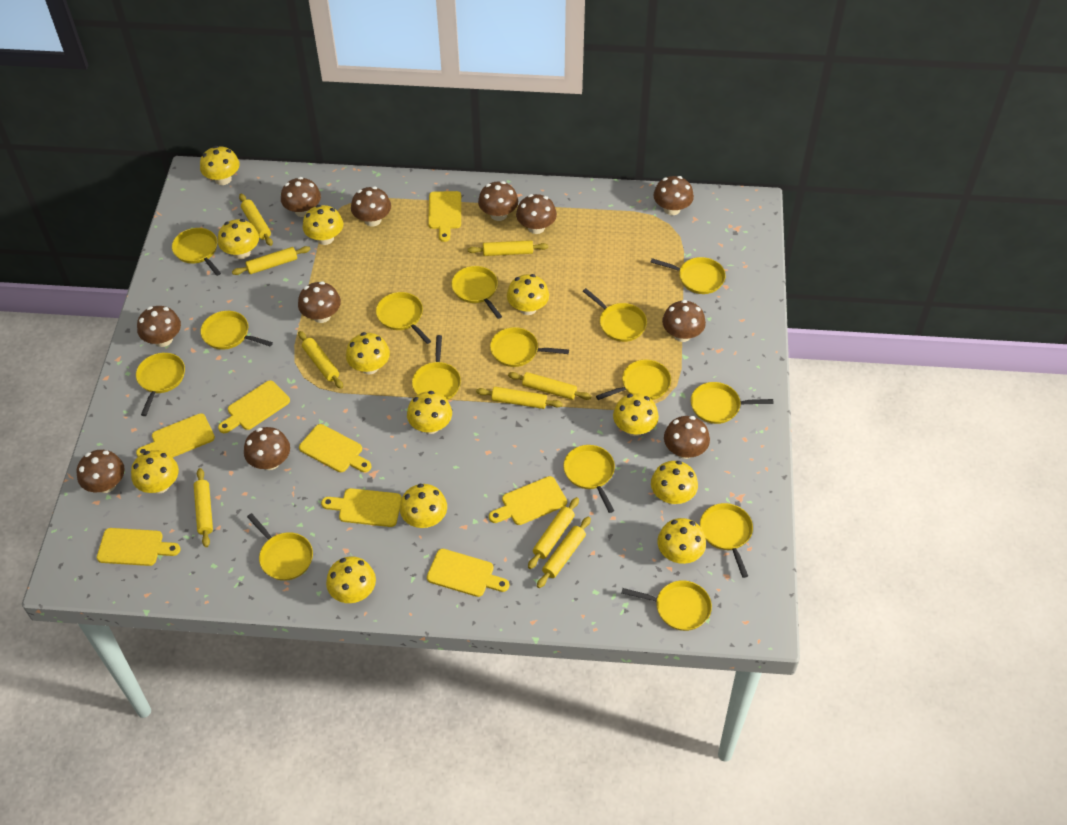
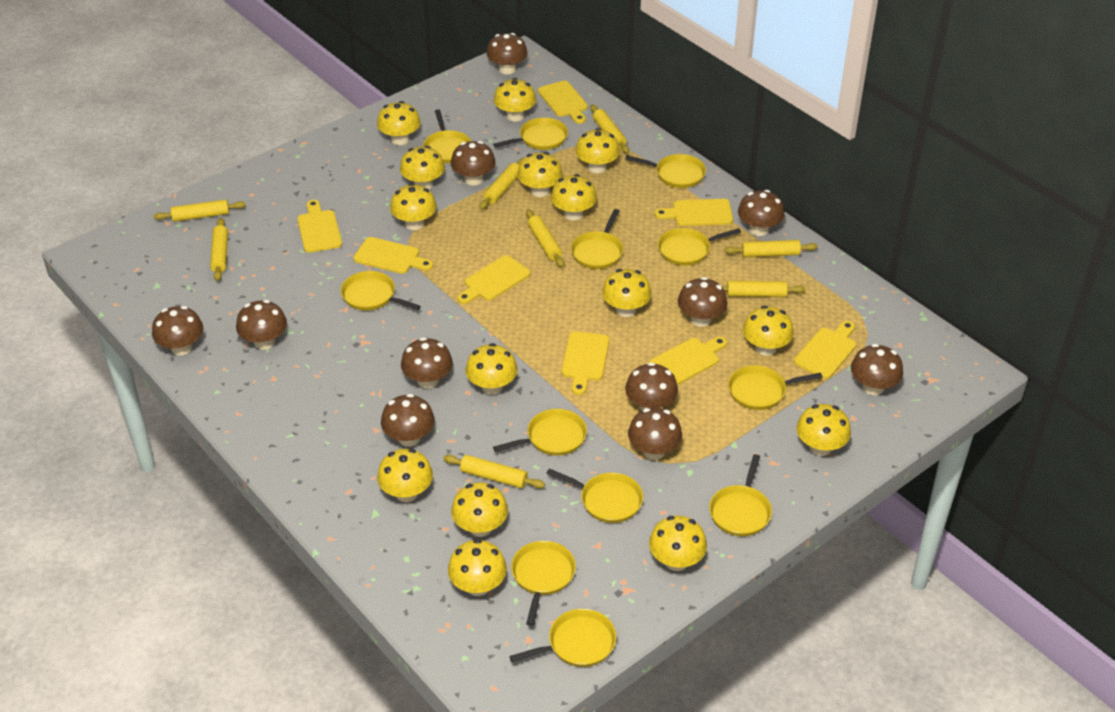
yellow mushroom: [131,450,179,494] [200,146,240,185] [218,219,259,259] [303,205,343,245] [326,556,376,603] [346,332,390,374] [400,484,447,528] [407,391,452,434] [507,274,549,315] [613,393,659,436] [651,461,698,504] [657,518,706,564] = 12 -> [377,101,421,145] [377,449,433,502] [390,183,437,230] [400,146,445,190] [448,539,507,596] [451,482,508,537] [466,343,518,395] [494,78,536,122] [517,152,563,197] [551,174,597,221] [575,128,620,174] [602,269,651,317] [649,516,707,571] [743,305,794,356] [796,404,851,456] = 15
yellow pan: [136,353,185,416] [172,228,221,276] [200,311,273,350] [247,513,313,581] [376,292,431,344] [412,335,461,400] [451,266,502,319] [490,327,569,367] [563,445,615,513] [583,288,647,342] [596,360,671,400] [621,580,712,631] [650,257,726,294] [691,382,773,424] [700,503,753,578] = 15 -> [341,271,421,311] [423,109,471,163] [493,118,568,150] [493,409,587,456] [509,609,616,667] [511,541,576,626] [546,469,643,523] [571,209,623,269] [625,154,706,188] [658,228,741,266] [709,454,772,536] [728,365,823,410] = 12
yellow rolling pin: [194,468,213,547] [232,246,311,275] [239,194,273,246] [298,331,343,389] [468,240,548,256] [476,387,563,409] [508,372,591,400] [528,497,579,569] [537,516,591,588] = 9 -> [154,199,246,222] [210,218,228,281] [443,455,545,489] [479,158,524,210] [526,209,564,267] [590,105,629,154] [722,281,805,297] [725,240,818,257] = 8

